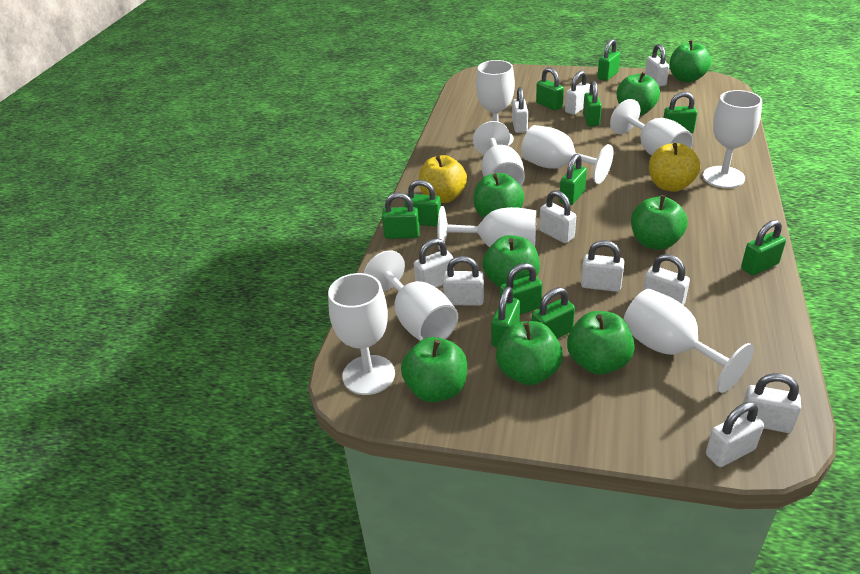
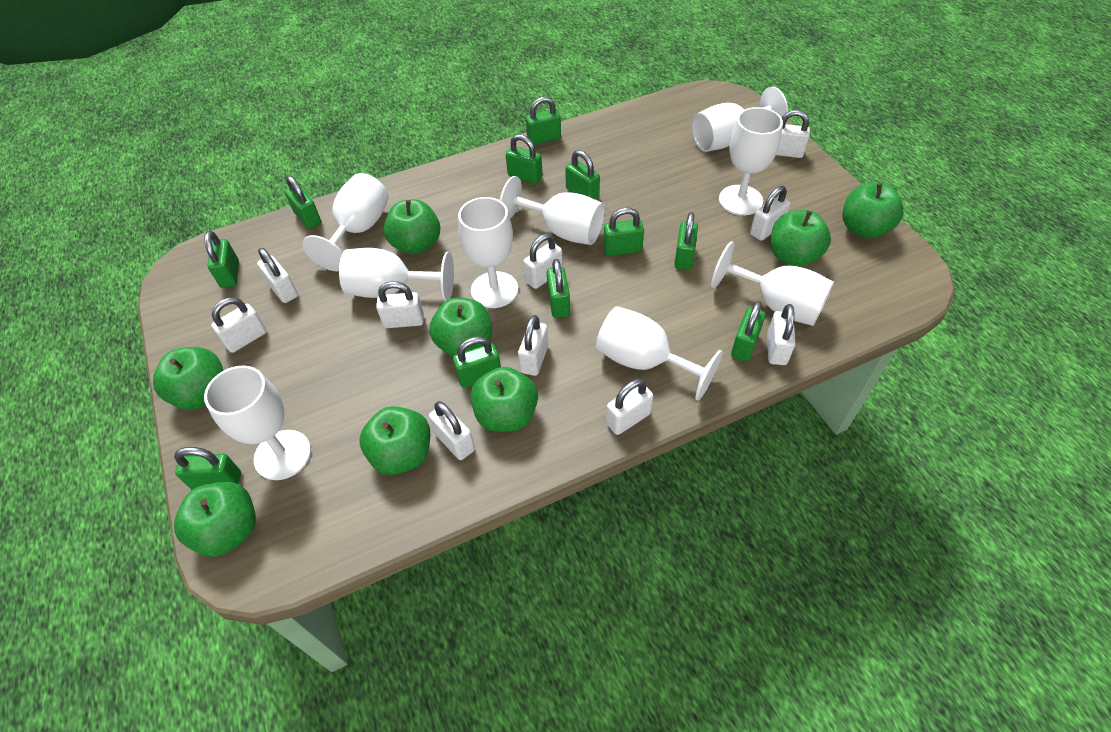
yellow apple: [419,155,467,203] [649,143,700,192] = 2 -> none = 0

